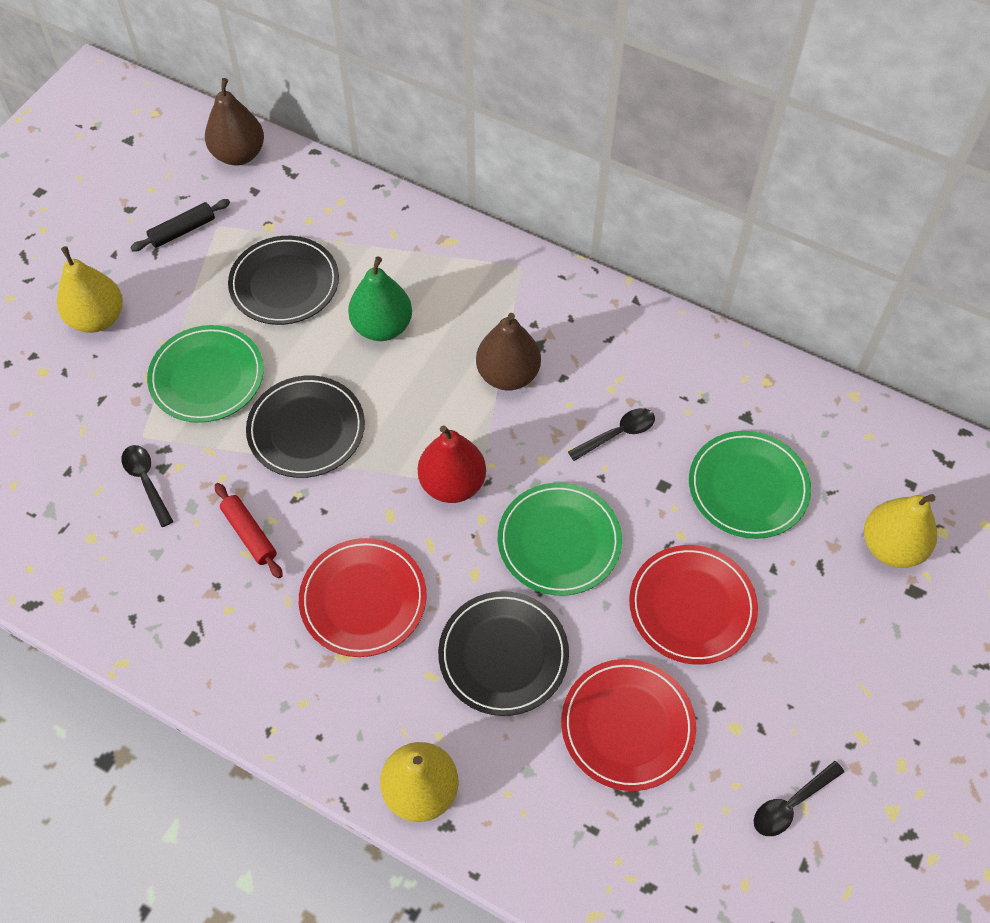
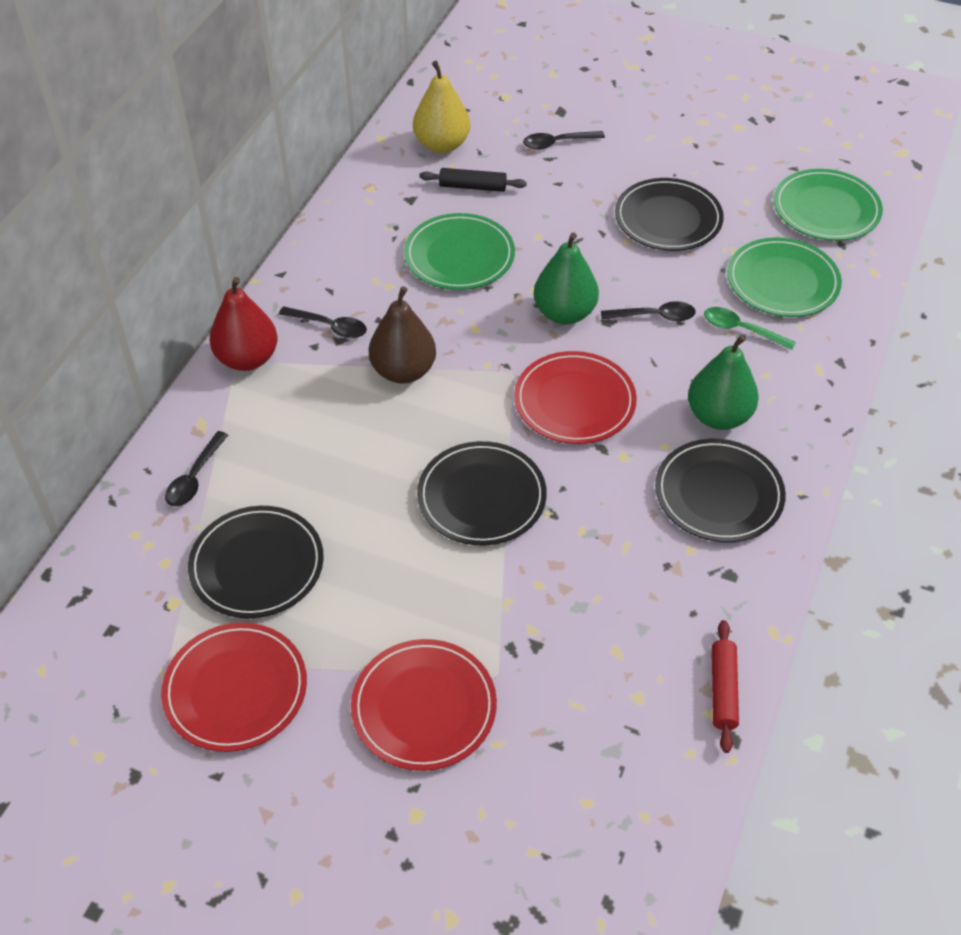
black plate: [228,236,339,325] [246,375,365,478] [438,591,569,716] = 3 -> [188,506,324,618] [417,441,547,545] [615,178,724,251] [655,439,786,542] = 4
black spoon: [121,445,174,527] [568,408,655,461] [754,761,844,836] = 3 -> [165,431,228,507] [279,306,367,338] [523,131,605,150] [601,301,696,321] = 4
brown pear: [205,78,264,166] [476,313,541,391] = 2 -> [369,286,436,384] = 1
green pear: [348,256,412,341] = 1 -> [534,232,599,325] [688,334,759,430] = 2
green spoon: none = 0 -> [704,307,796,350] = 1
yellow pear: [57,246,123,333] [380,742,459,822] [864,494,937,568] = 3 -> [413,61,470,153] = 1

